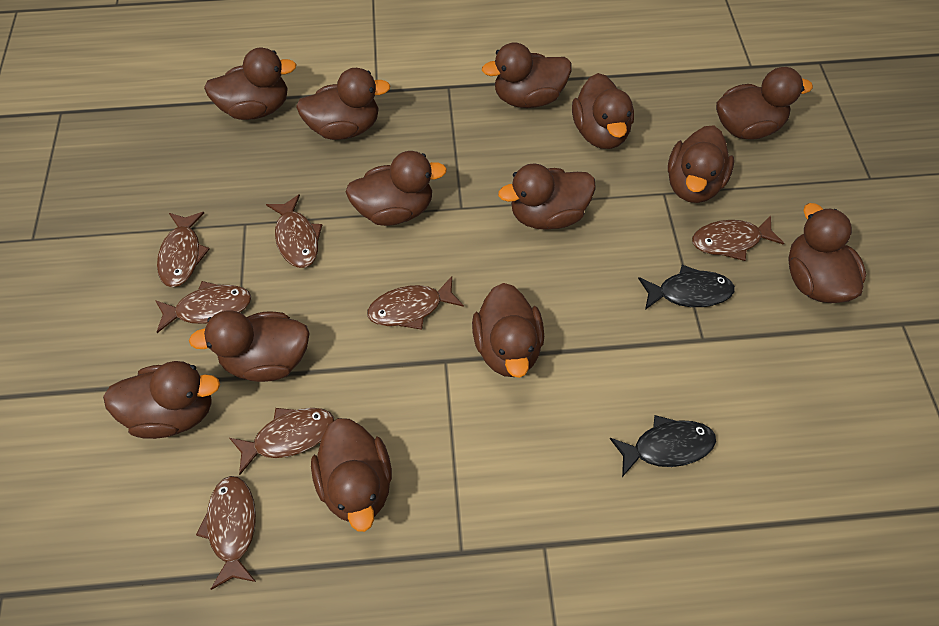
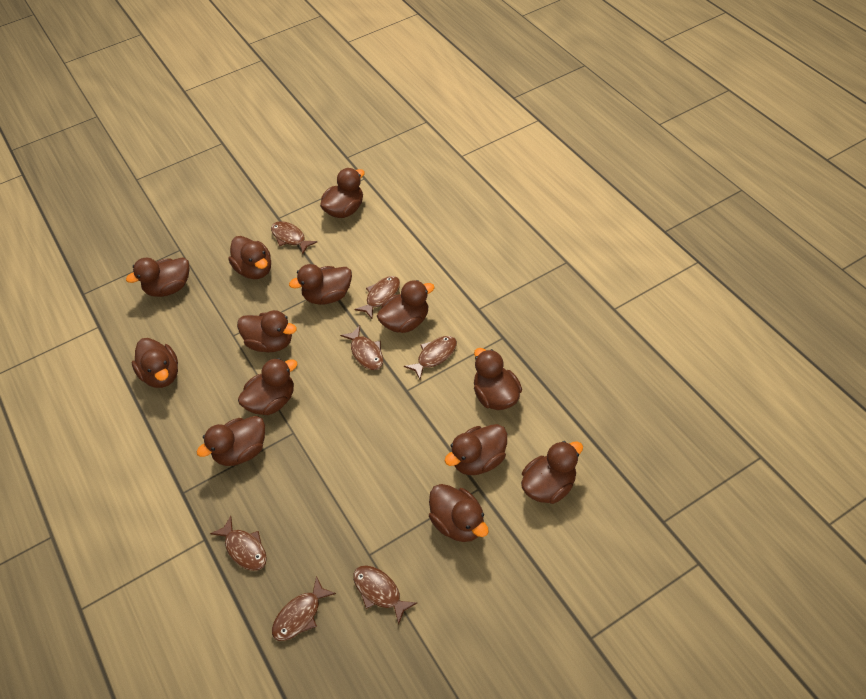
black fish: [610,415,716,477] [638,265,735,310] = 2 -> none = 0

